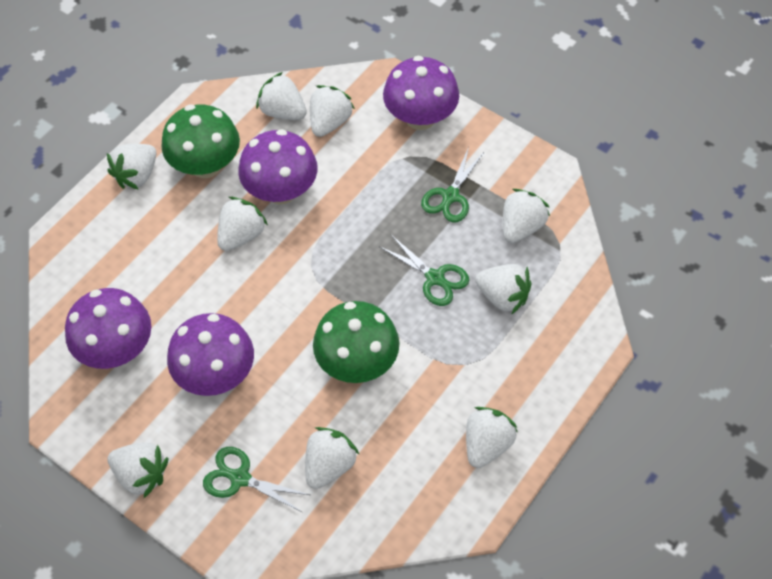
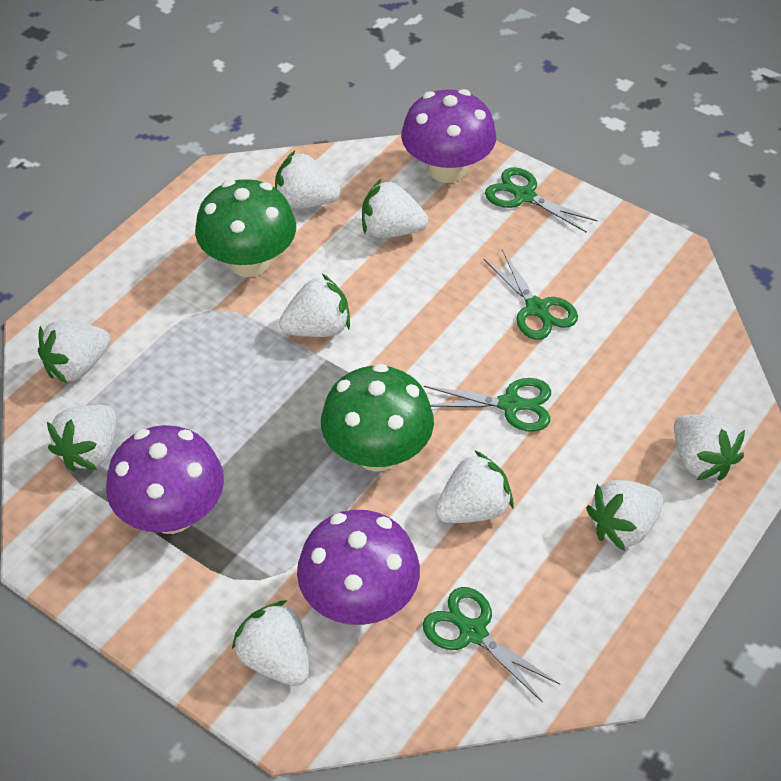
green scissors: [203,447,310,513] [379,235,469,306] [421,147,485,222] = 3 -> [422,587,560,703] [424,378,551,432] [484,249,578,340] [485,167,598,233] = 4
purple mushroom: [65,288,151,369] [167,313,254,396] [238,129,318,204] [383,56,459,130] = 4 -> [106,425,224,534] [297,510,420,625] [401,89,496,183] = 3

